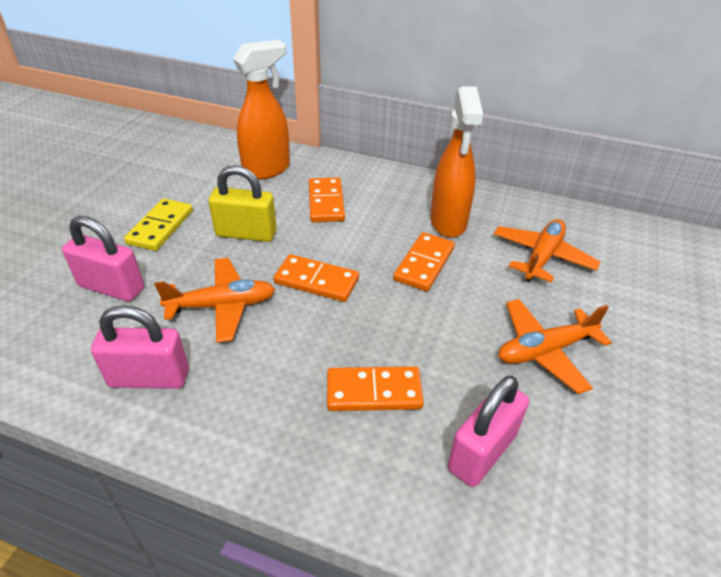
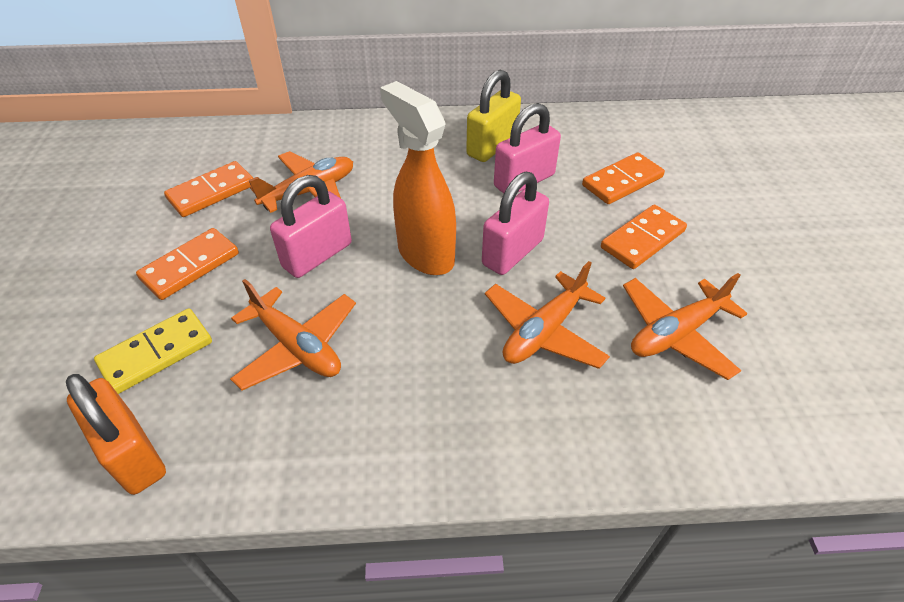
orange padlock: none = 0 -> [66,374,166,495] = 1
orange plane: [154,258,275,343] [494,219,601,283] [498,299,612,394] = 3 -> [230,279,356,390] [249,151,353,213] [485,261,610,369] [623,273,747,380] = 4
orange spray bottle: [233,40,290,180] [430,86,483,238] = 2 -> [380,81,456,275] = 1

